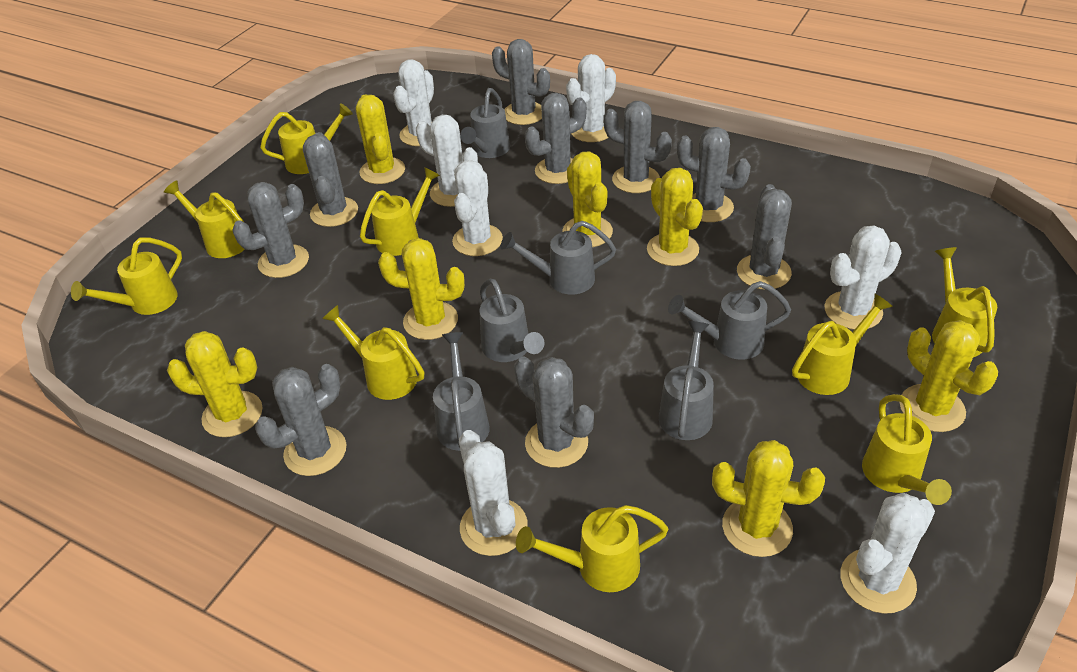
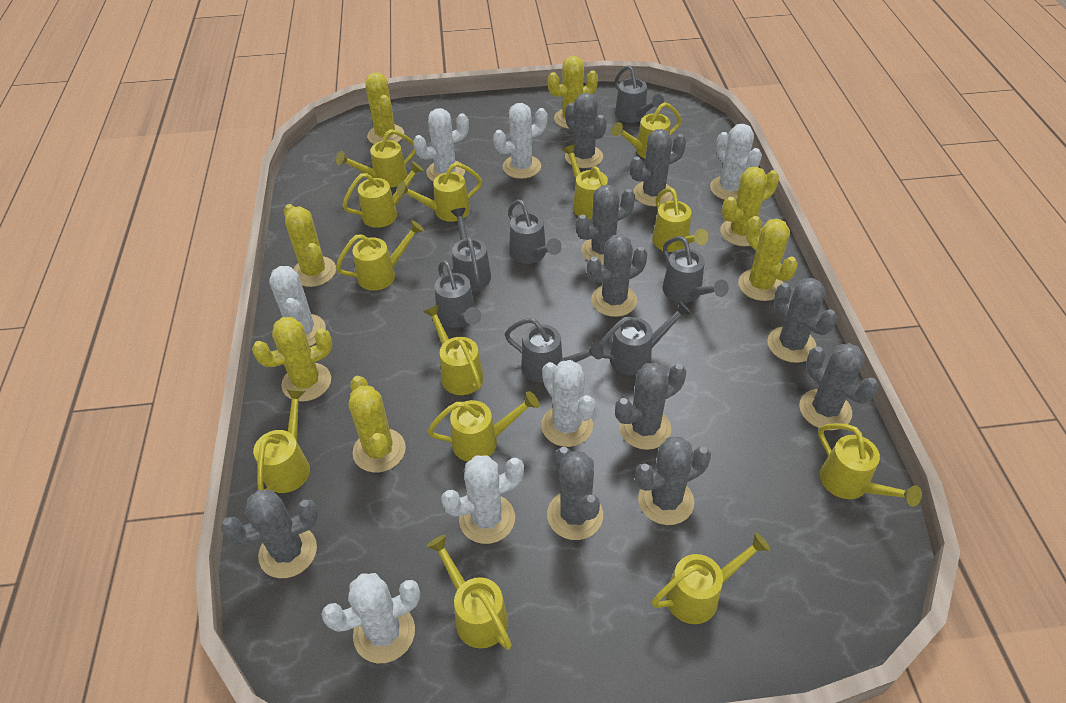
grey cactus: [232,182,309,278] [255,364,346,476] [303,132,358,227] [492,39,550,125] [514,356,594,468] [525,93,587,184] [603,101,672,193] [677,127,751,222] [737,184,792,290] = 9 -> [221,490,318,578] [547,447,603,540] [565,93,607,168] [576,185,635,265] [587,234,647,317] [615,362,686,450] [630,129,686,207] [635,436,711,525] [767,278,837,363] [799,343,879,430] = 10
grey watering can: [433,332,490,451] [460,88,510,158] [479,278,544,362] [501,221,616,295] [659,321,714,440] [668,281,791,360] = 6 -> [435,260,481,328] [450,208,491,291] [504,318,603,382] [508,200,562,264] [600,301,692,375] [615,65,664,123] [663,236,729,303] = 7
yellow watering can: [71,237,182,315] [164,180,245,258] [260,103,353,174] [322,305,424,400] [360,167,440,256] [516,505,668,592] [792,294,893,395] [862,394,952,505] [932,247,997,357] = 9 -> [253,389,310,493] [336,129,416,188] [336,220,424,291] [342,161,424,228] [397,162,482,222] [423,305,484,395] [427,534,512,650] [428,391,540,462] [562,144,608,220] [612,102,682,159] [652,187,709,252] [652,532,770,624] [818,423,922,507] = 13

